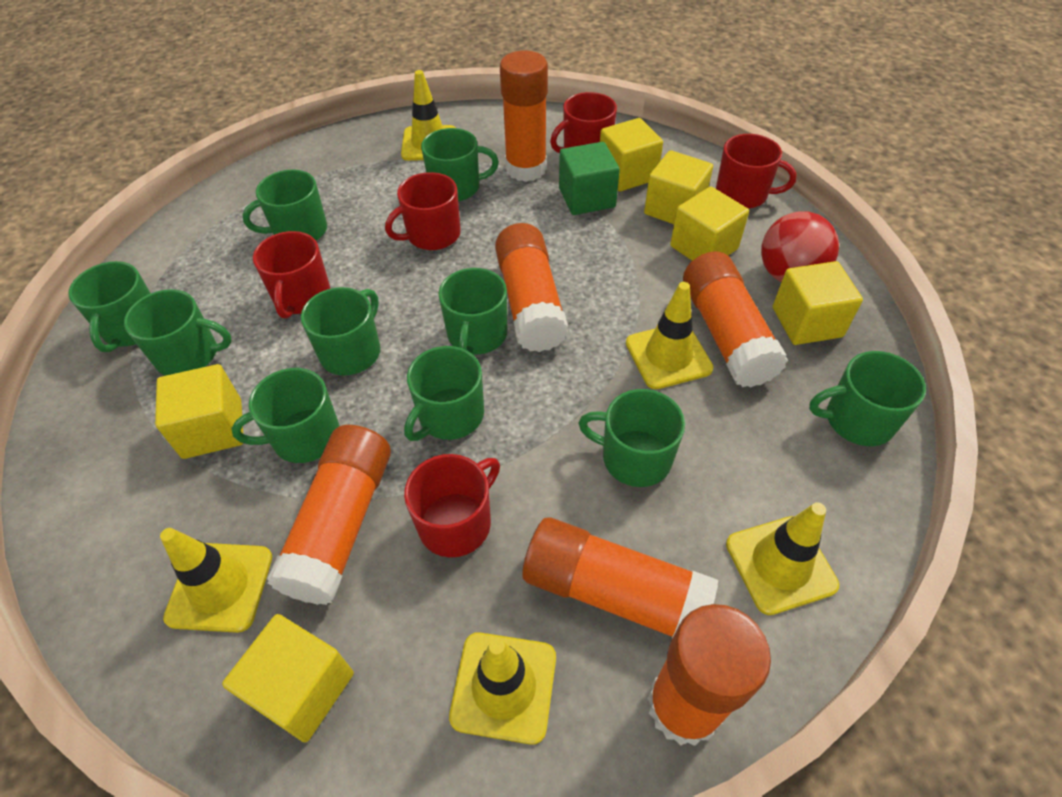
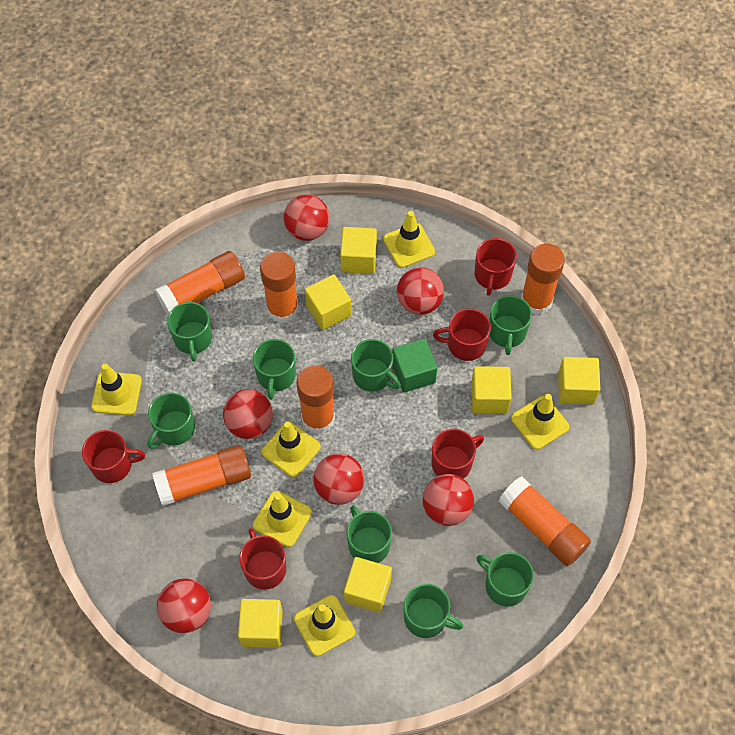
green mug: [68,261,151,352] [124,289,232,376] [232,368,340,463] [242,169,327,241] [301,287,380,375] [404,346,484,441] [421,128,499,201] [438,268,507,355] [578,389,685,487] [809,351,926,446] = 10 -> [147,392,195,449] [167,302,212,362] [253,339,296,400] [347,505,392,563] [351,339,401,392] [404,584,463,638] [476,552,534,607] [489,295,532,355] = 8
red ball: [761,211,839,282] = 1 -> [157,578,211,633] [223,389,273,439] [284,194,330,241] [313,453,365,505] [397,267,444,315] [423,474,474,526] = 6
yellow traffic cone: [160,528,272,633] [401,70,456,161] [449,632,556,745] [626,282,713,389] [726,503,839,615] = 5 -> [91,363,142,416] [253,491,312,547] [262,421,321,477] [294,595,355,656] [383,211,435,268] [511,394,569,450] = 6

